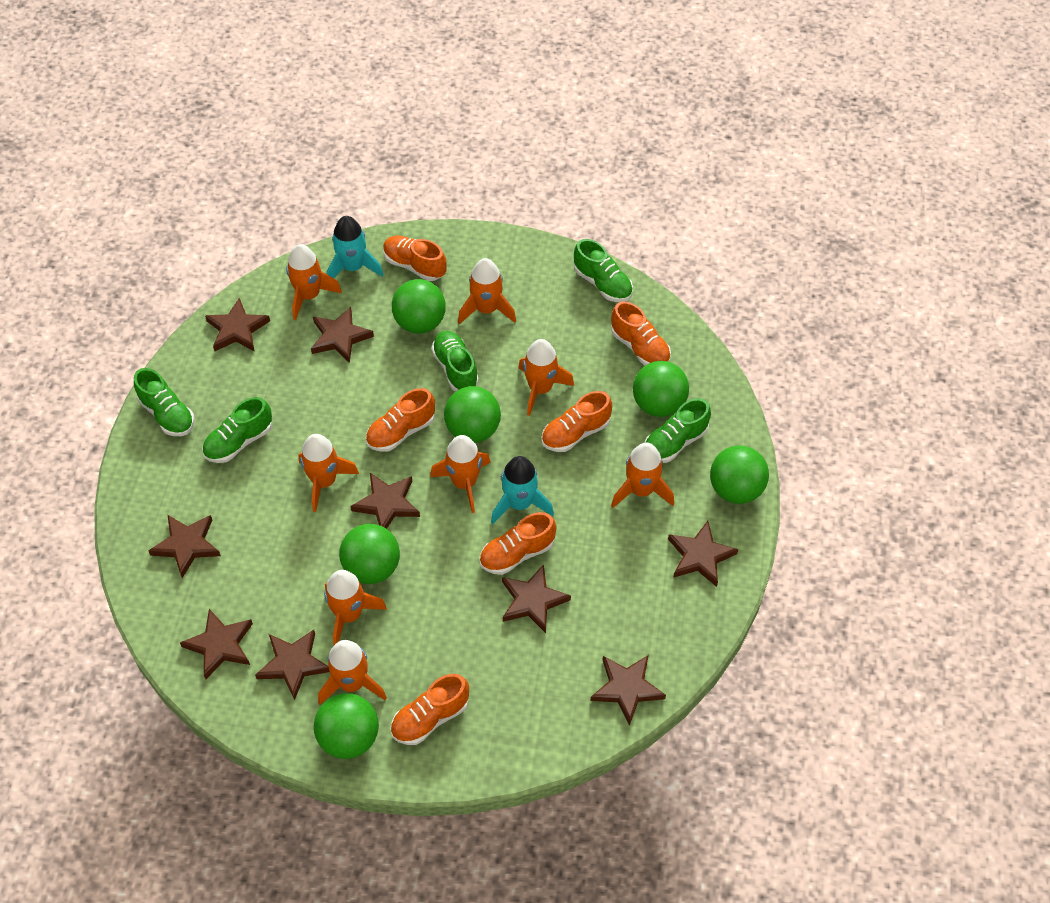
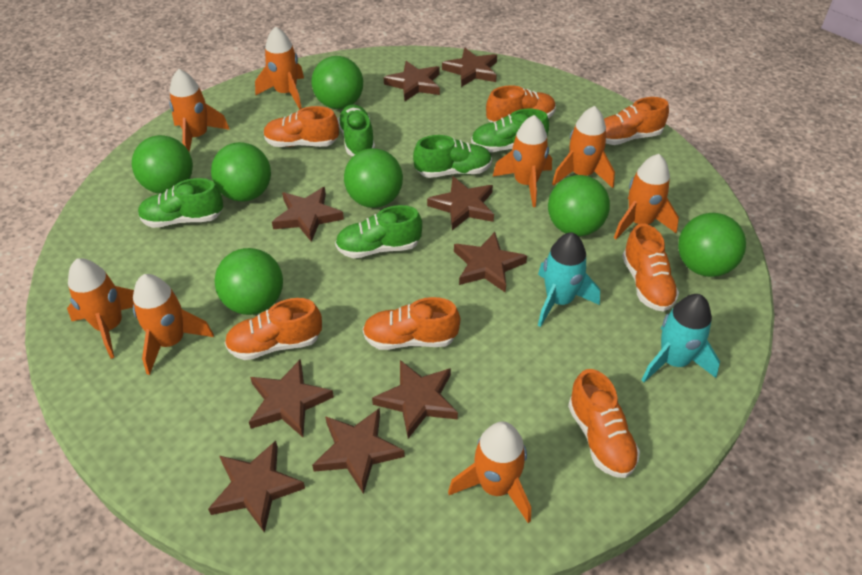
green ball: [314,693,379,759] [339,524,400,584] [392,279,446,333] [444,386,501,443] [633,361,689,417] [710,445,769,504] = 6 -> [132,135,193,194] [211,142,271,201] [214,248,283,315] [312,56,363,109] [344,148,403,208] [548,175,610,236] [678,213,746,277] = 7
orange shoe: [366,388,435,452] [383,236,447,281] [390,674,469,745] [479,512,556,575] [541,391,612,452] [611,301,671,366] = 6 -> [225,298,322,360] [264,106,339,147] [363,297,460,350] [486,85,556,122] [568,369,640,478] [604,97,669,145] [622,223,679,312] = 7

